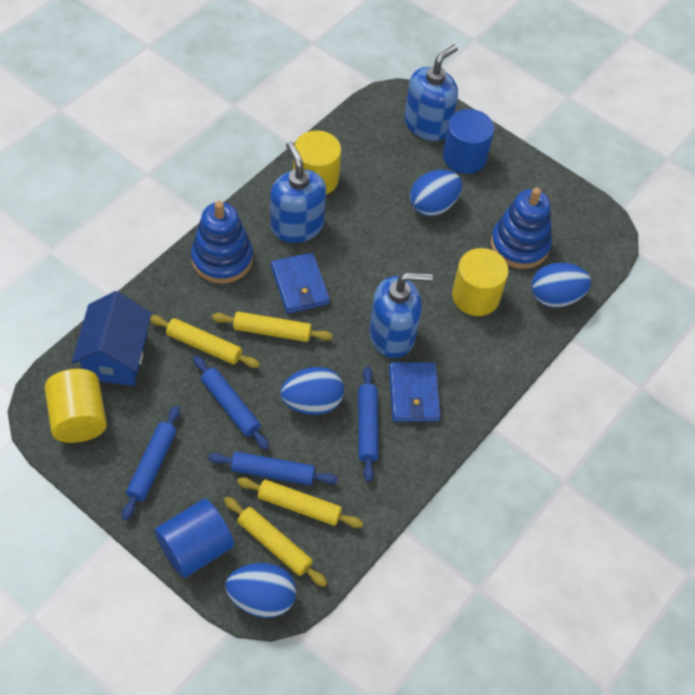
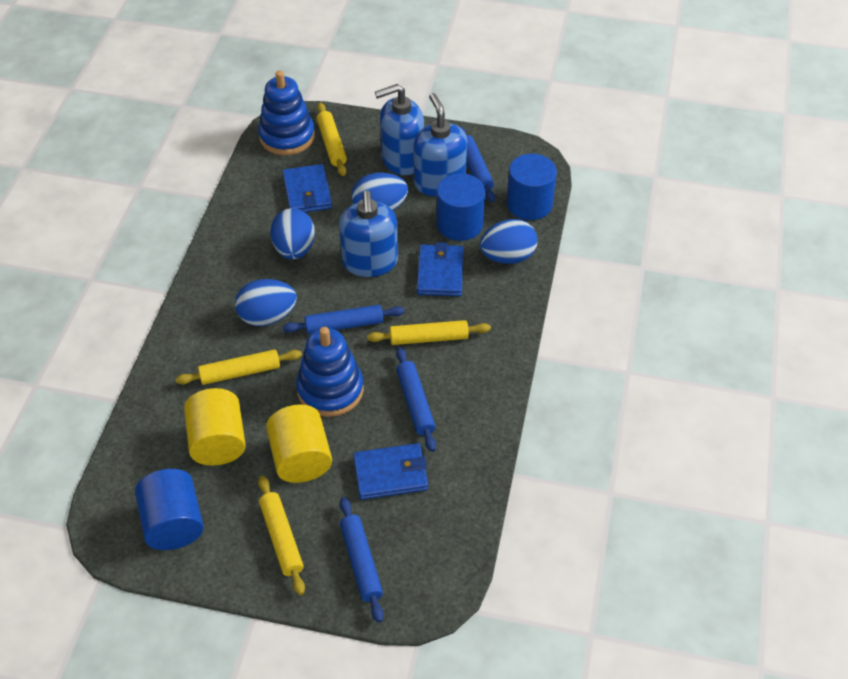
blue cylinder: [155,499,234,578] [443,109,494,174] = 2 -> [135,469,204,550] [436,173,485,241] [506,154,557,220] = 3
blue house: [71,291,152,386] = 1 -> none = 0
blue wallet: [271,253,330,314] [389,362,441,422] = 2 -> [282,164,332,212] [353,443,428,500] [417,242,464,296] = 3
yellow cylinder: [45,369,107,443] [293,130,341,195] [452,248,509,316] = 3 -> [184,388,246,466] [266,404,332,483] = 2

